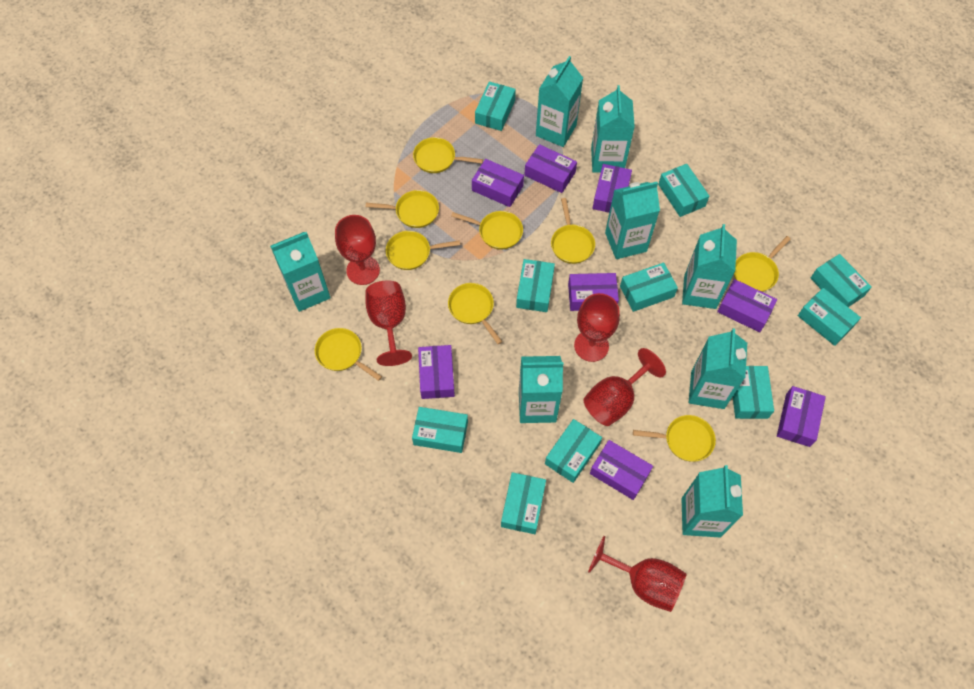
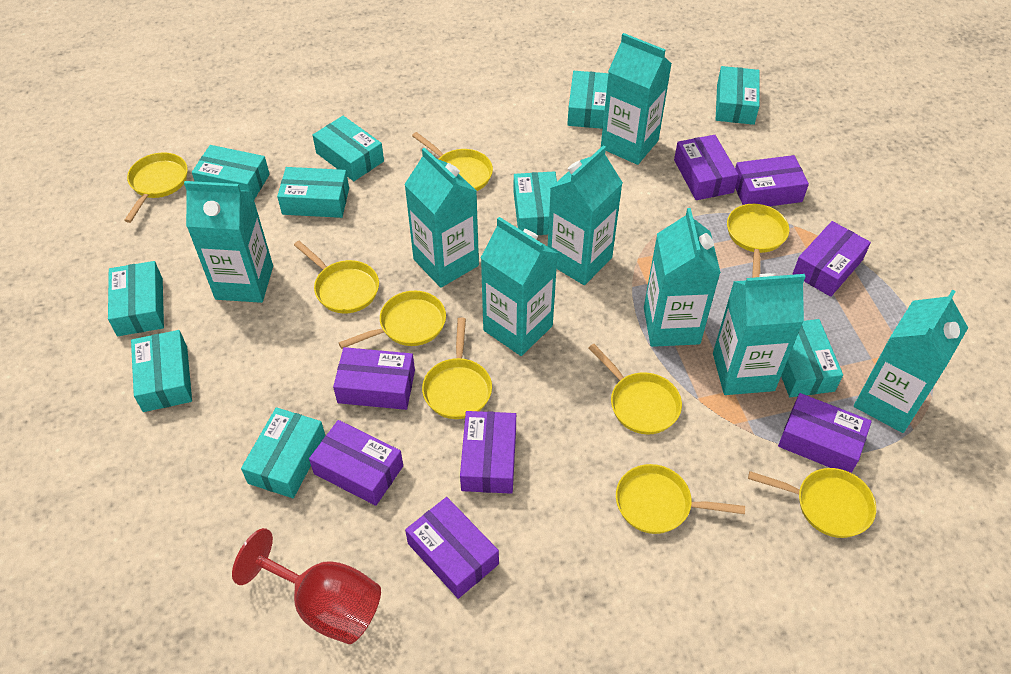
red goblet: [335,215,380,285] [365,280,412,366] [574,293,620,362] [583,348,666,426] [588,536,687,612] = 5 -> [232,528,381,644] = 1

